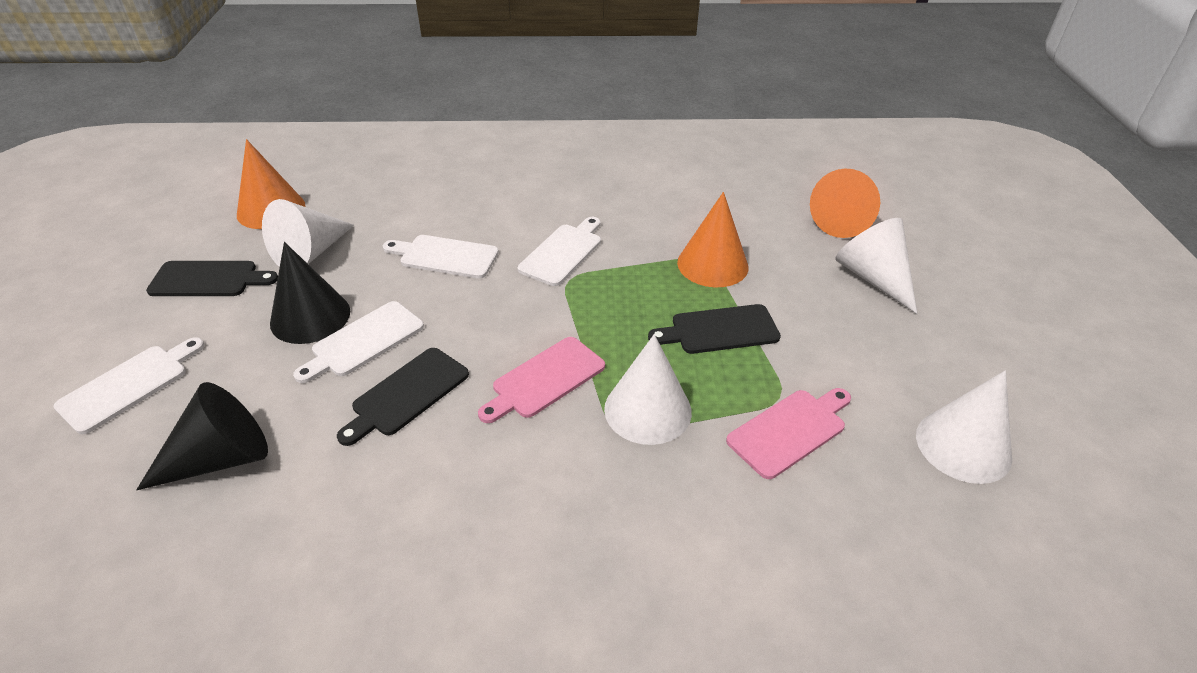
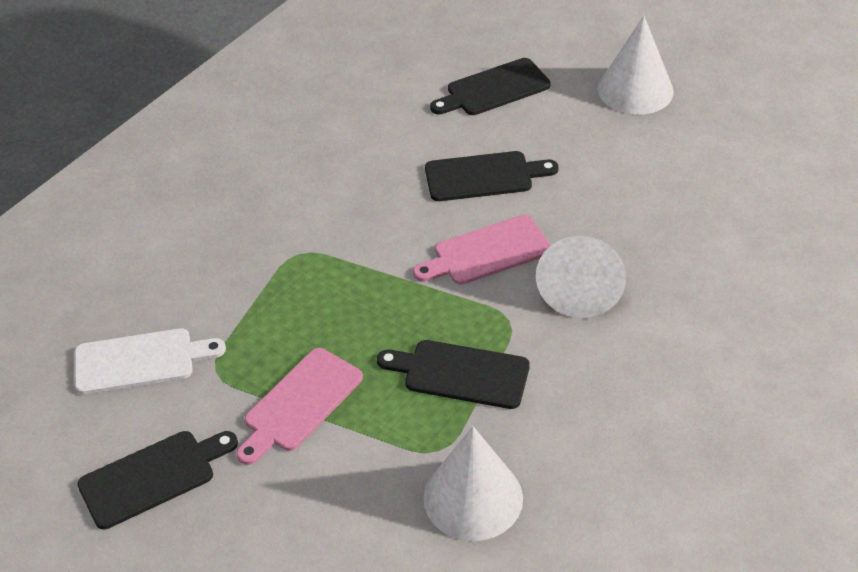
black cone: [136,382,268,490] [270,242,350,344] = 2 -> none = 0
black cutting board: [146,261,278,296] [337,348,469,446] [648,304,781,354] = 3 -> [77,431,238,529] [377,340,530,409] [425,151,558,201] [430,58,551,115] = 4
orange cone: [237,139,305,229] [677,192,749,287] [810,168,880,238] = 3 -> none = 0
white cone: [262,199,354,267] [604,334,692,445] [835,218,917,314] [916,370,1012,484] = 4 -> [423,426,523,541] [536,236,626,318] [598,16,674,115] = 3
white cutting board: [54,337,204,434] [293,301,424,383] [383,235,499,278] [518,217,601,286] = 4 -> [75,328,226,394] = 1

